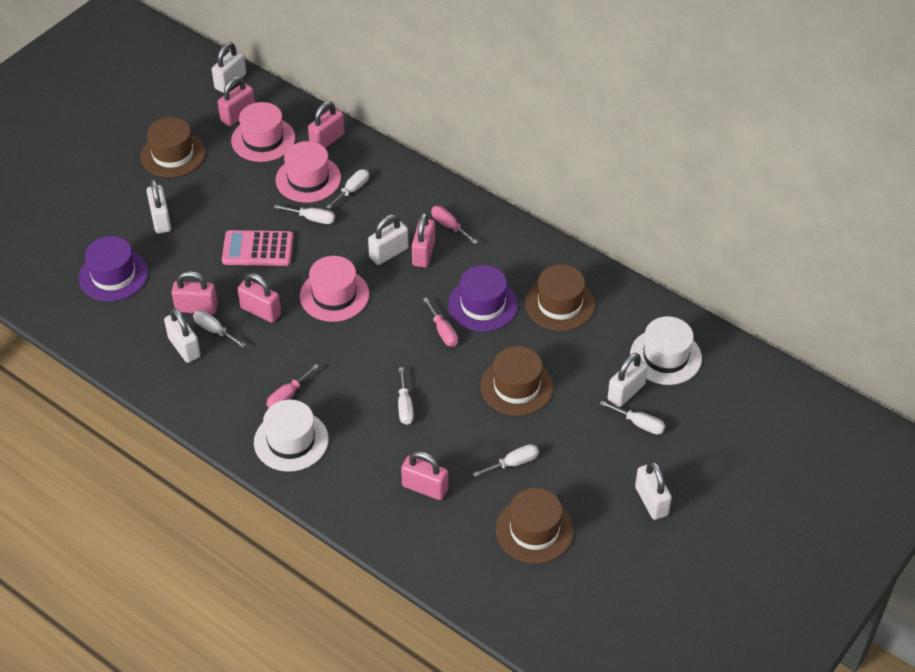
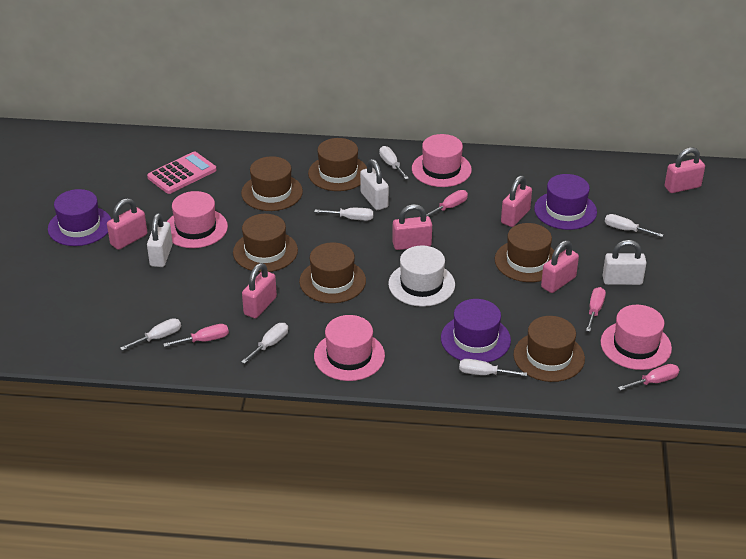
brown hat: [140,117,205,177] [480,346,553,416] [496,488,574,563] [525,264,595,331] = 4 -> [233,214,298,272] [241,156,303,211] [299,242,366,303] [308,138,367,191] [495,223,554,282] [513,316,585,382] = 6
pink hat: [231,102,295,162] [276,141,341,203] [300,256,369,322] = 3 -> [167,191,228,248] [314,315,385,381] [412,134,472,187] [601,305,672,370] = 4
pink screwdriver: [267,364,319,408] [423,298,458,347] [431,206,478,244] = 3 -> [163,324,229,347] [426,190,468,216] [586,287,606,332] [618,364,679,391] = 4
purple hat: [79,236,148,301] [448,265,518,332] = 2 -> [48,189,111,246] [441,299,511,362] [534,174,597,230] = 3
white hat: [254,400,329,472] [630,316,702,385] = 2 -> [388,245,455,307] = 1
white padlock: [147,179,171,234] [164,308,201,363] [212,42,246,93] [368,215,409,265] [608,353,648,407] [635,461,672,520] = 6 -> [147,213,173,267] [360,159,389,210] [603,240,647,285] = 3

